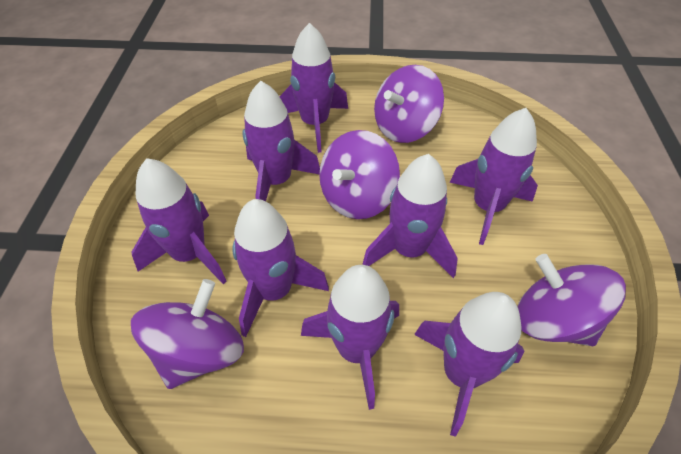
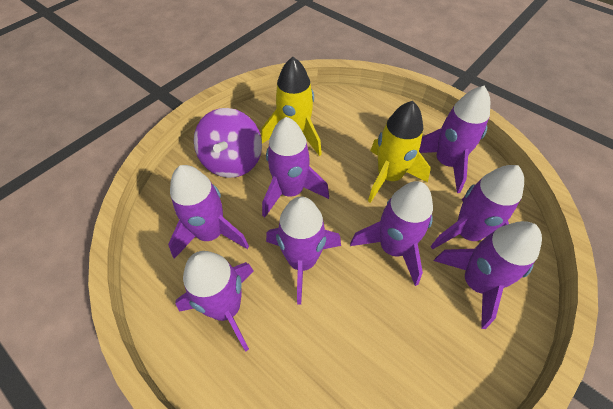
purple spinning top: [131,279,244,389] [319,130,400,219] [374,65,444,143] [517,254,626,346] = 4 -> [194,108,262,178] = 1
yellow rocket: none = 0 -> [261,57,322,156] [368,101,431,203] = 2

